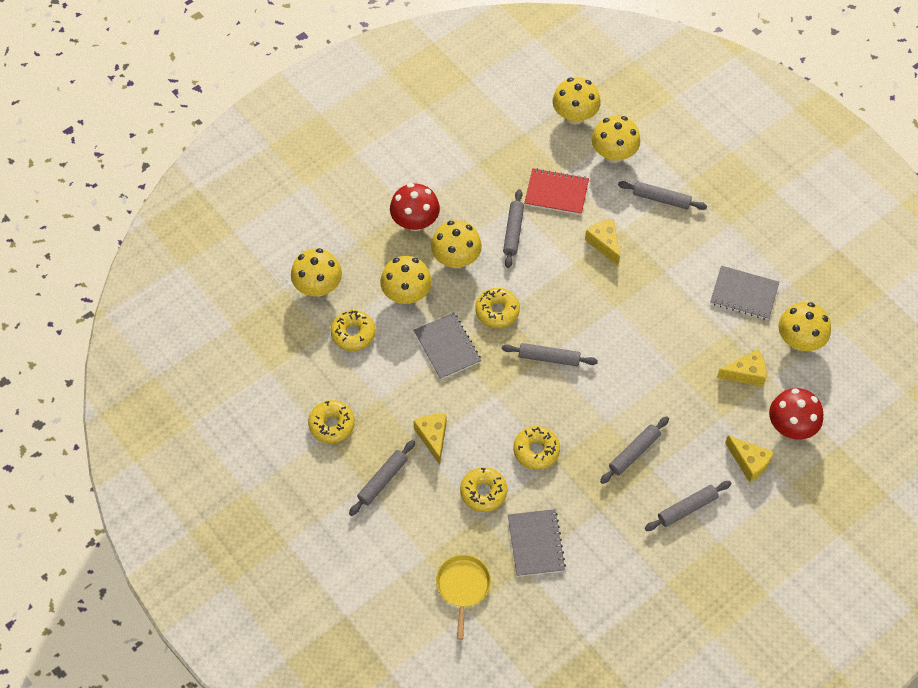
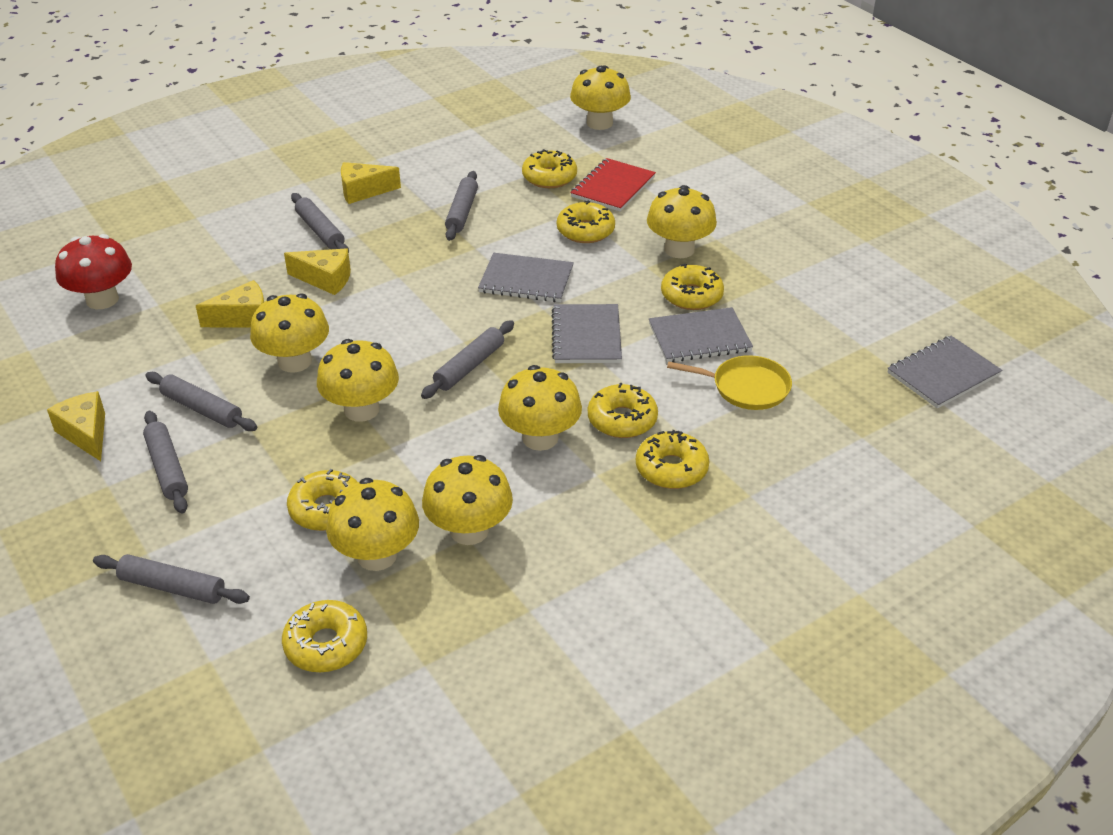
grey notebook: [414,313,481,380] [508,509,566,577] [710,265,779,320] = 3 -> [478,253,574,302] [552,304,622,363] [649,307,753,363] [888,336,1003,409] = 4
red mushroom: [390,183,440,231] [769,388,823,440] = 2 -> [55,234,132,309] = 1
yellow donut: [308,400,355,443] [331,310,375,351] [460,467,507,512] [475,288,520,328] [513,426,560,470] = 5 -> [282,600,367,672] [287,469,357,531] [522,149,577,188] [557,201,615,243] [588,383,658,438] [636,430,709,489] [661,264,724,310] = 7
yellow mushroom: [291,248,342,297] [380,256,432,304] [431,220,482,268] [552,77,601,124] [592,115,640,163] [778,302,831,351] = 6 -> [250,293,329,372] [317,339,399,422] [326,478,419,571] [422,455,513,545] [498,365,582,451] [570,65,631,130] [647,185,717,258] = 7

